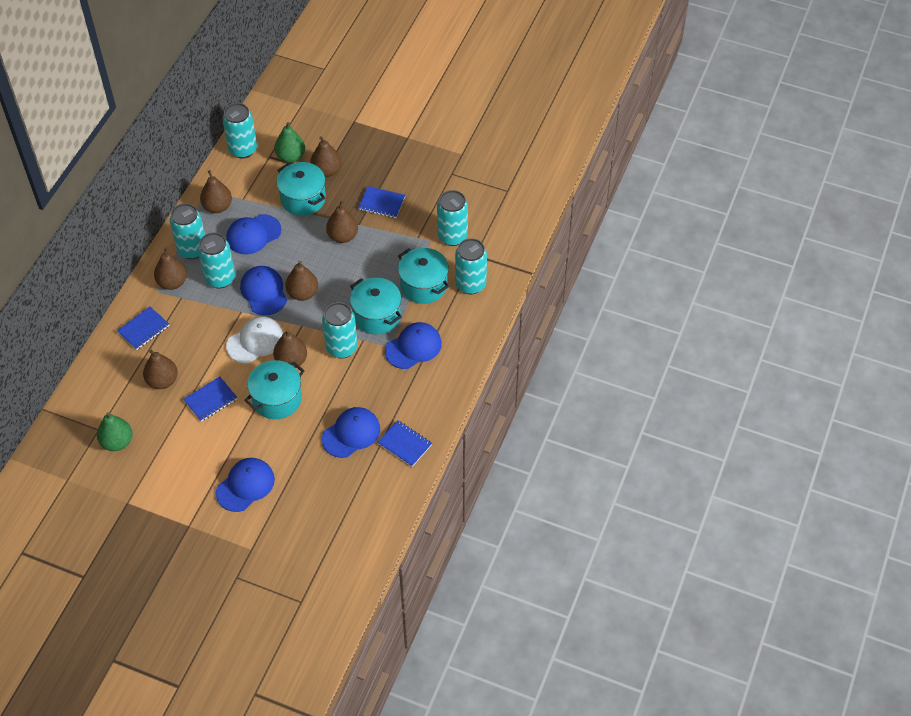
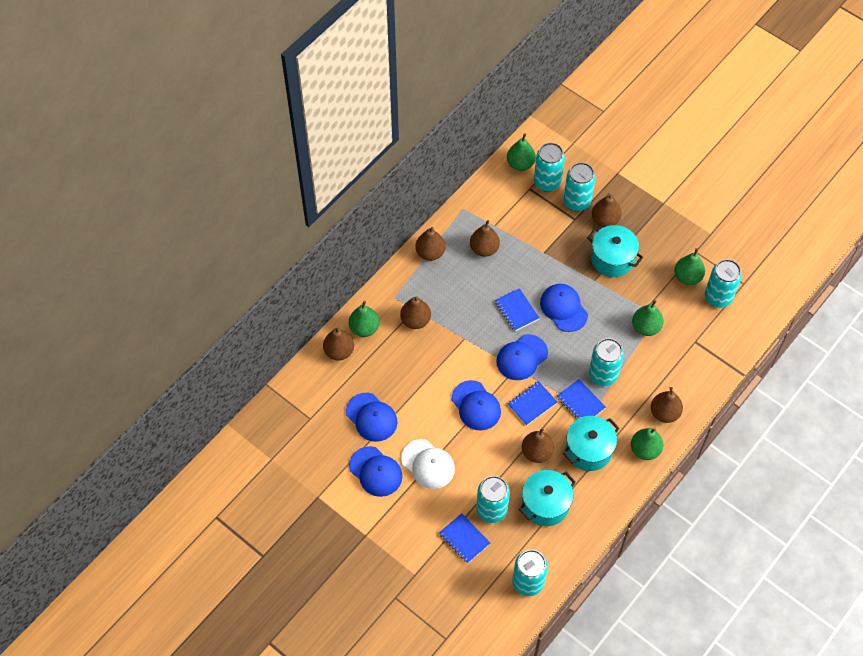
green pear: [97,412,133,451] [274,122,305,163] = 2 -> [349,301,380,337] [507,133,536,171] [631,428,663,460] [632,300,663,336] [674,248,705,285] = 5
turquoise pot: [244,360,304,419] [277,162,326,216] [350,278,402,334] [398,248,449,304] = 4 -> [519,470,576,526] [563,416,620,471] [587,225,643,277] = 3

